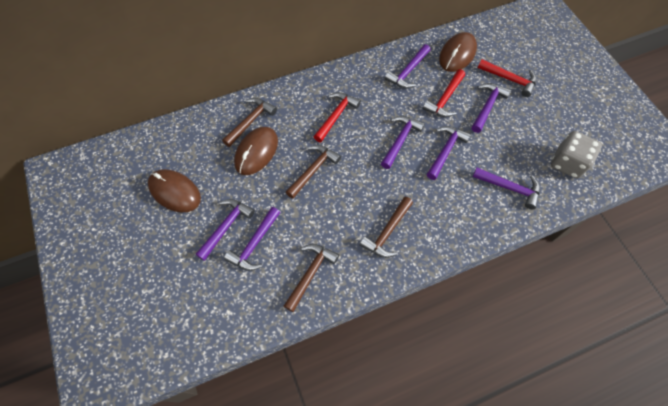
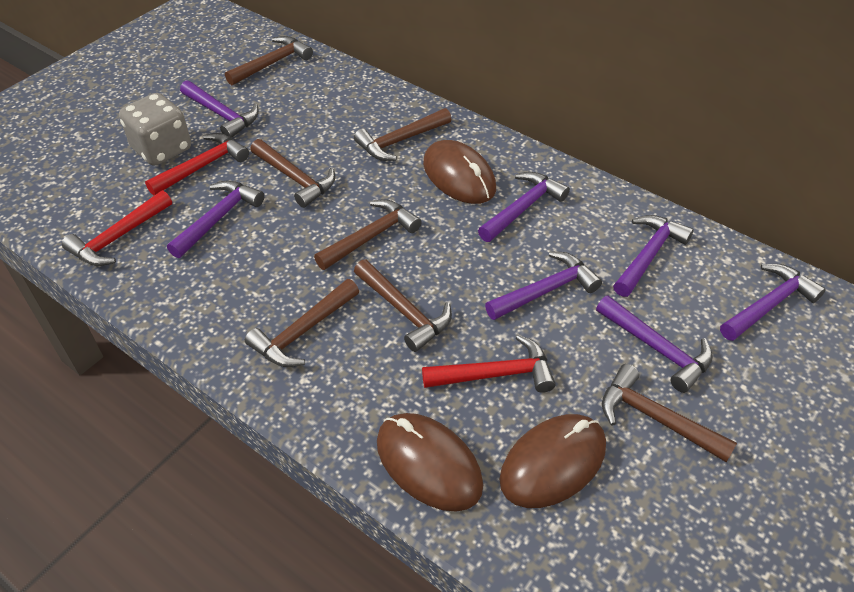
brown hammer: [222,98,277,147] [284,244,339,312] [286,145,341,199] [360,197,413,258] = 4 -> [225,36,313,85] [245,279,359,367] [250,139,335,208] [314,199,422,270] [354,108,452,161] [354,260,452,352] [602,364,737,462] = 7

